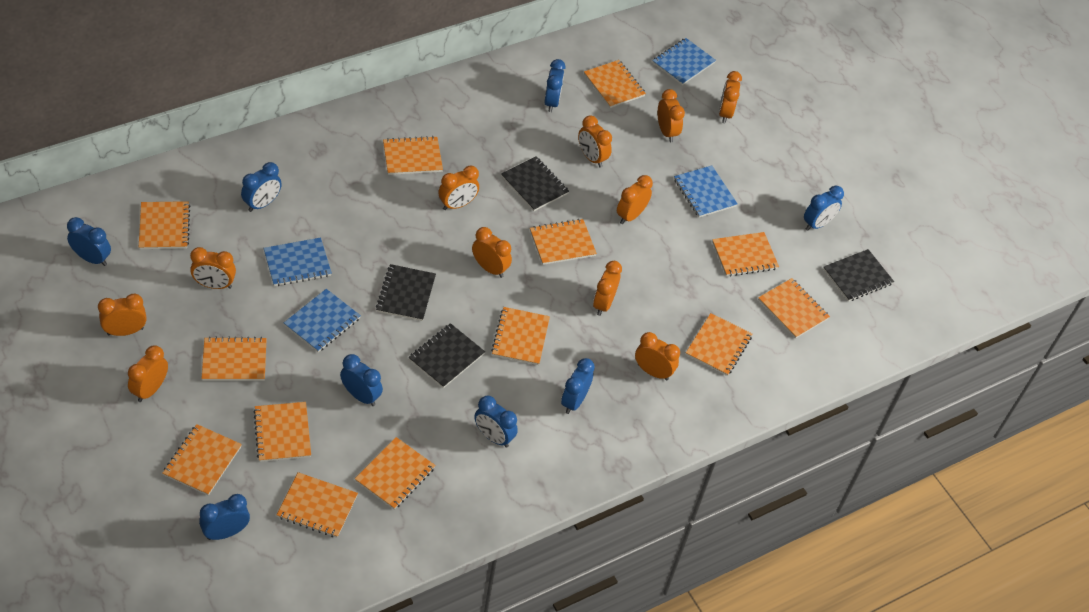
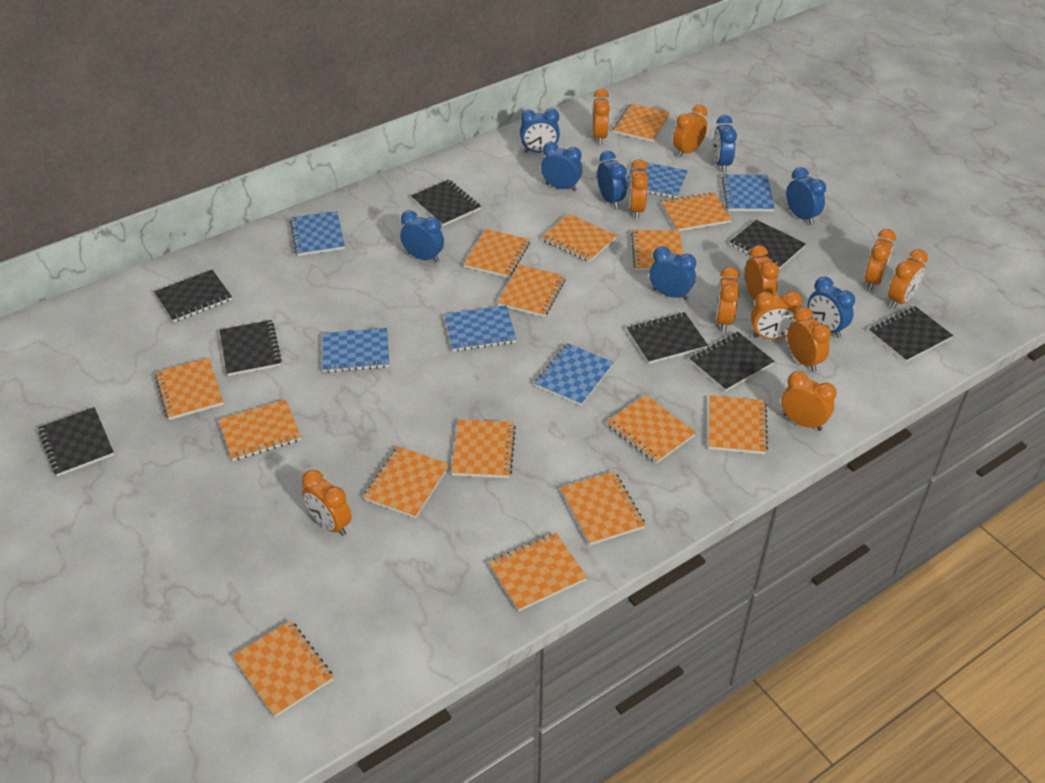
black notebook: [376,264,436,321] [408,323,485,388] [501,156,569,211] [823,249,894,302] = 4 -> [38,407,114,477] [154,270,232,322] [220,320,282,376] [411,179,481,226] [627,312,708,364] [690,332,775,392] [730,220,806,269] [869,306,953,362] = 8
blue notebook: [263,237,332,286] [284,289,361,352] [652,38,716,85] [674,165,737,217] = 4 -> [290,211,345,256] [322,328,389,373] [444,305,517,352] [534,343,614,406] [626,160,688,198] [721,174,775,212] = 6
orange notebook: [139,201,190,249] [163,424,242,496] [201,337,267,381] [253,402,311,462] [277,472,358,538] [355,437,436,510] [383,136,443,175] [491,307,550,365] [530,219,597,265] [584,60,646,108] [686,313,752,376] [712,232,779,277] [758,278,830,339] = 13 -> [155,358,224,420] [218,399,301,461] [233,620,333,717] [363,446,449,518] [451,419,516,478] [464,229,530,278] [489,533,587,611] [497,265,565,317] [542,214,617,262] [561,471,645,545] [607,395,696,464] [613,103,670,142] [631,230,683,271] [661,192,732,231] [709,395,768,454] = 15

